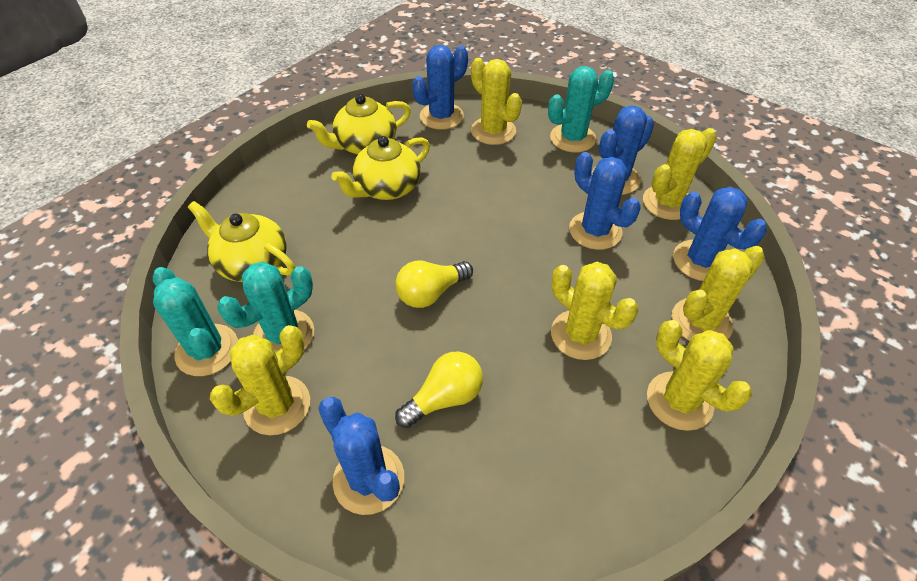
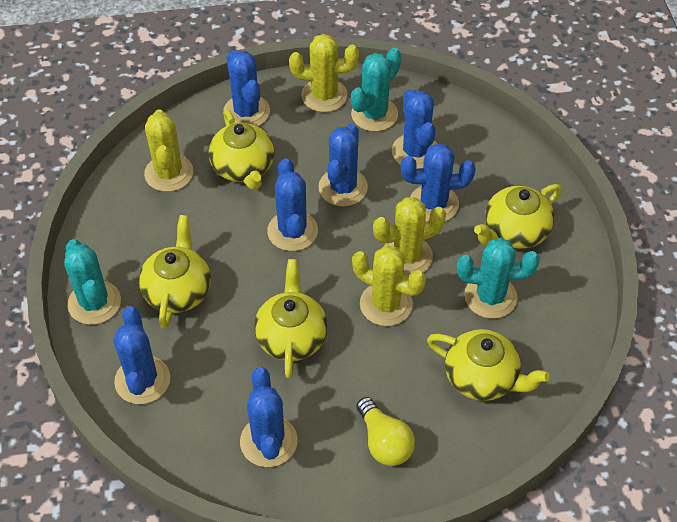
blue cactus: [318,397,404,515] [412,45,468,130] [569,152,641,250] [591,105,654,195] [673,187,767,281] = 5 -> [113,306,170,404] [223,50,270,126] [240,367,297,467] [267,158,318,251] [318,124,368,206] [392,89,437,168] [401,143,476,222] = 7
yellow cactus: [210,325,310,435] [471,58,522,145] [551,262,638,360] [643,128,717,220] [647,320,752,431] [672,246,765,341] = 6 -> [144,109,193,192] [289,34,359,112] [352,246,426,326] [373,197,446,277] = 4
yellow light bulb: [395,261,473,308] [395,351,483,428] = 2 -> [356,397,415,466] = 1
yellow teapot: [188,201,295,282] [307,94,411,154] [331,136,430,200] = 3 -> [139,215,211,329] [208,110,275,190] [254,259,328,378] [427,329,550,401] [474,184,562,249] = 5

